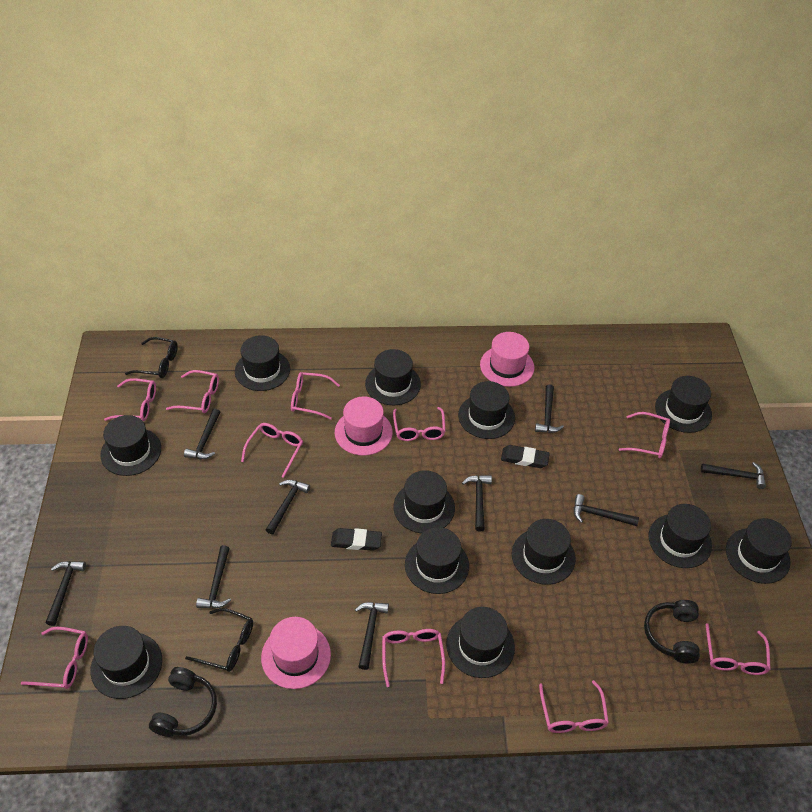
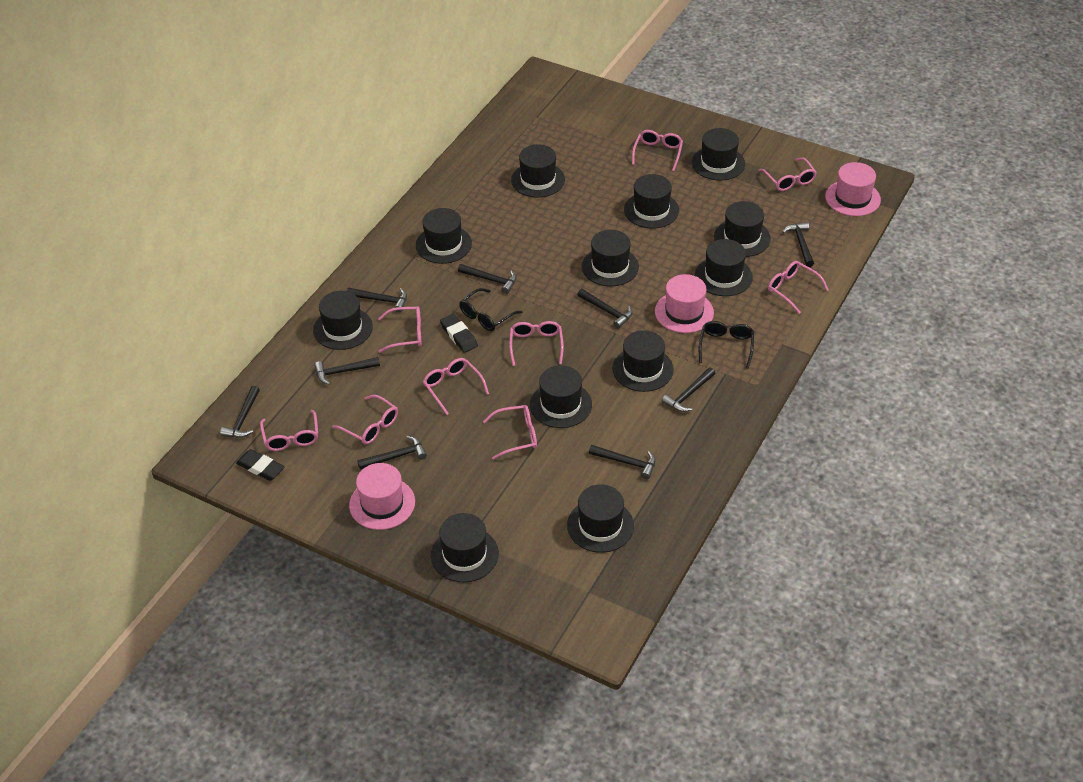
black headphones: [149,667,217,737] [644,600,700,664] = 2 -> none = 0
pink glasses: [21,627,88,689] [104,378,156,421] [166,370,219,413] [241,423,303,478] [291,372,340,420] [382,629,445,687] [393,407,446,441] [539,680,609,733] [619,412,670,459] [706,623,771,675] = 10 -> [260,410,318,451] [332,395,398,444] [378,306,421,353] [423,358,489,415] [483,405,537,460] [509,321,564,366] [632,130,683,171] [759,158,817,191] [768,261,829,314] = 9

